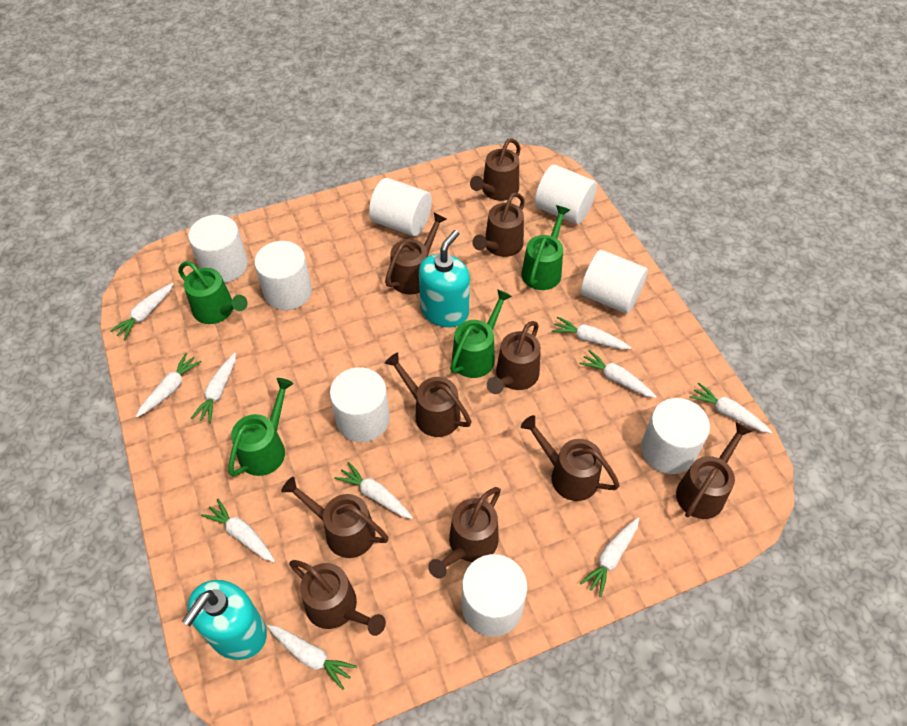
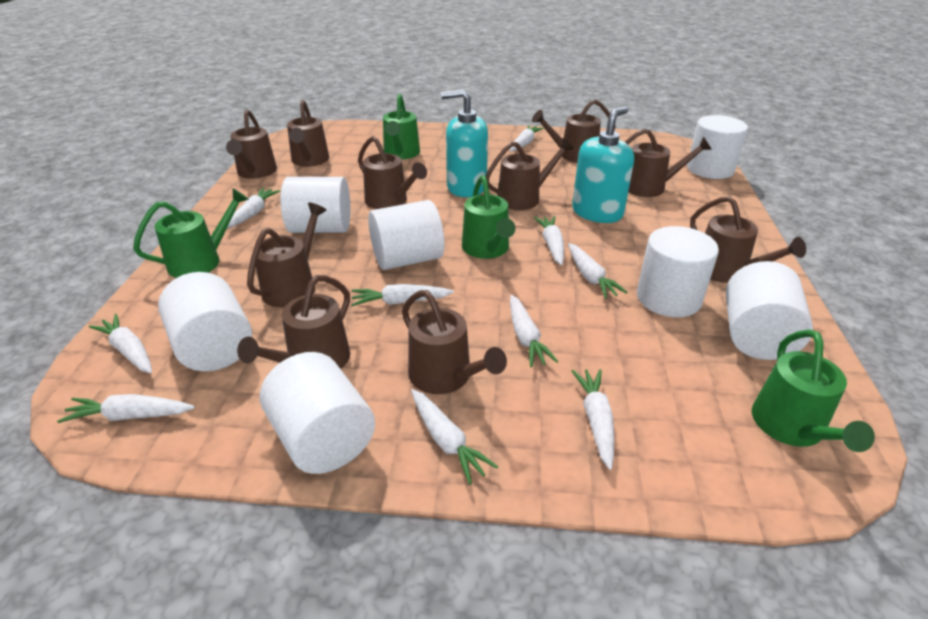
white cylinder: [188,215,248,283] [254,241,312,310] [330,367,390,442] [369,178,432,236] [462,554,527,637] [535,165,597,224] [580,250,648,314] [641,398,710,474] = 8 -> [158,272,252,371] [260,352,375,474] [281,177,350,233] [368,200,445,270] [637,226,719,317] [687,115,748,179] [726,261,813,360] = 7

